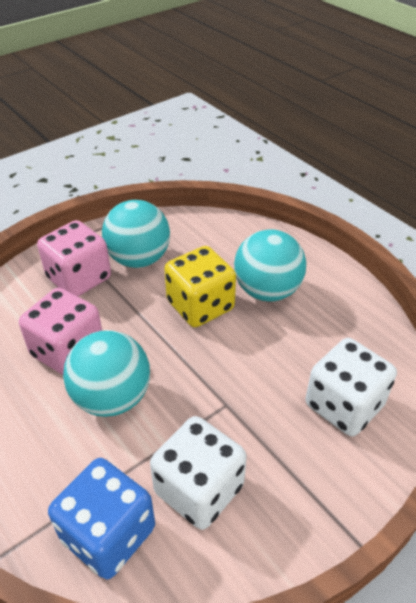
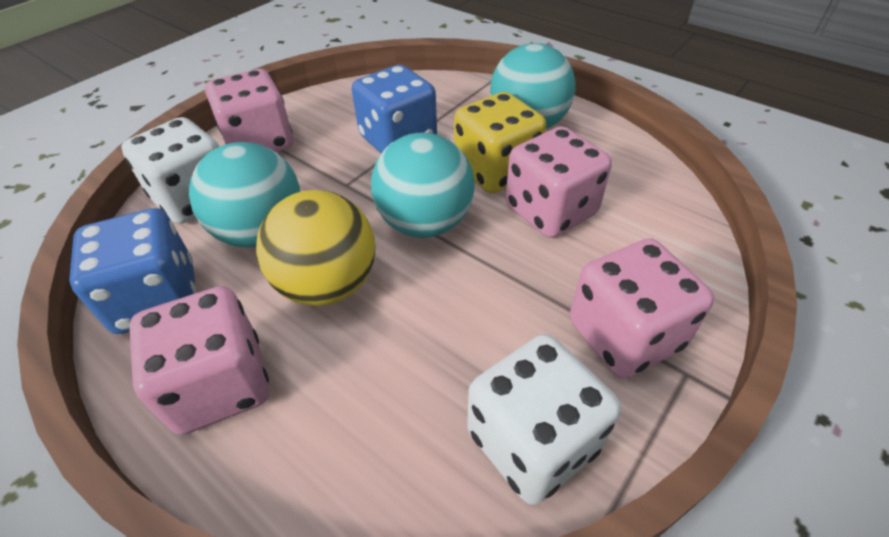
blue dice: [48,458,155,579] = 1 -> [69,208,197,334] [352,65,437,153] = 2
pink dice: [19,288,102,375] [37,220,111,297] = 2 -> [129,286,270,435] [205,69,293,152] [506,126,612,238] [570,238,714,378] = 4
yellow ball: none = 0 -> [256,190,376,306] = 1

